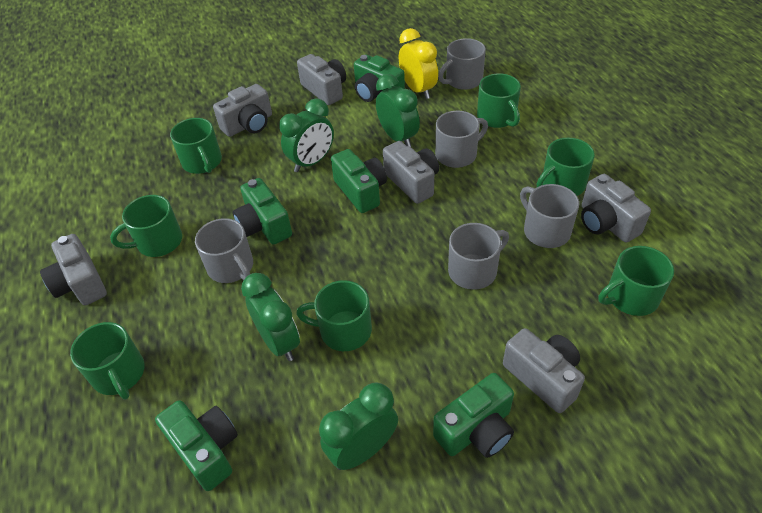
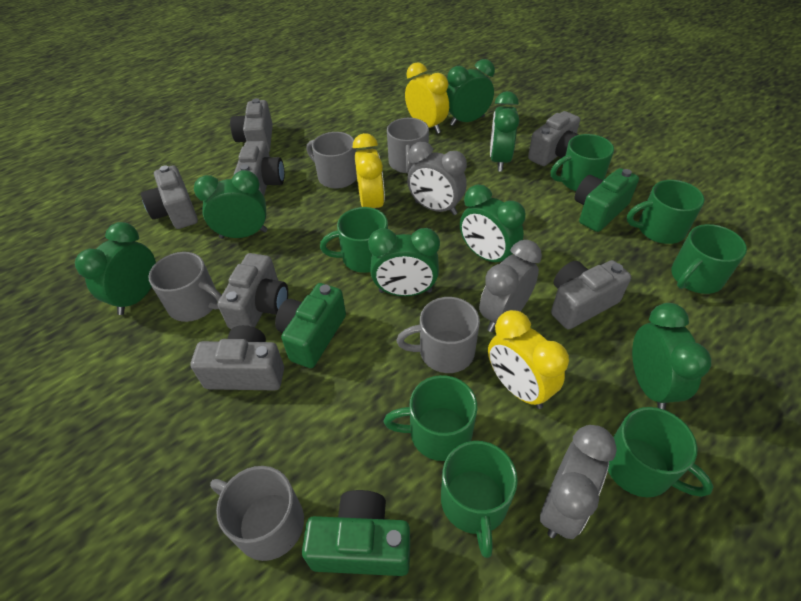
green camera: [155,400,238,491] [233,178,292,245] [331,149,387,213] [354,55,405,102] [433,373,514,458] = 5 -> [275,283,346,368] [302,490,410,576] [575,168,639,232] = 3
green clock: [241,273,300,361] [279,98,334,172] [319,382,398,470] [376,74,420,147] = 4 -> [75,222,156,315] [194,170,268,239] [368,228,440,296] [446,59,495,126] [460,185,526,262] [490,91,519,172] [632,303,711,410] = 7
grey camera: [40,234,107,305] [213,84,272,137] [297,54,346,105] [383,141,439,204] [503,328,585,413] [581,174,651,243] = 6 -> [141,165,198,229] [190,325,284,391] [217,253,288,329] [230,98,273,152] [234,141,284,196] [528,111,580,166] [551,260,631,329] = 7
grey clock: none = 0 -> [407,142,467,215] [479,240,542,332] [540,425,617,539] = 3
yellow clock: [399,28,438,99] = 1 -> [353,133,385,209] [405,62,449,134] [488,310,569,409] = 3

